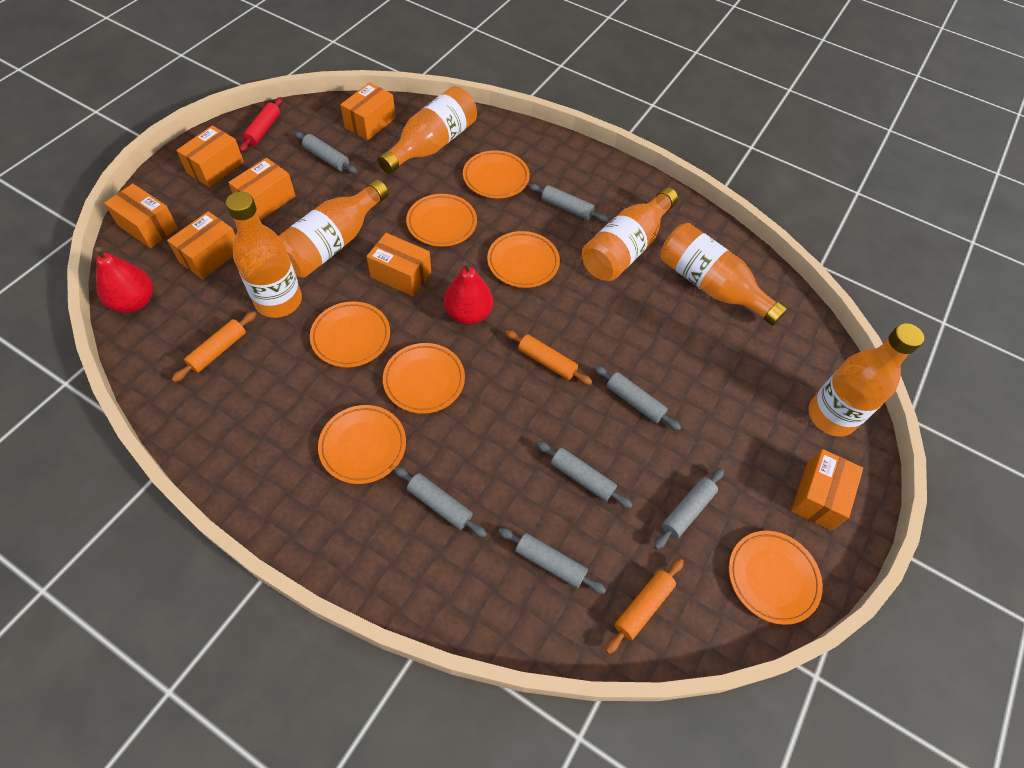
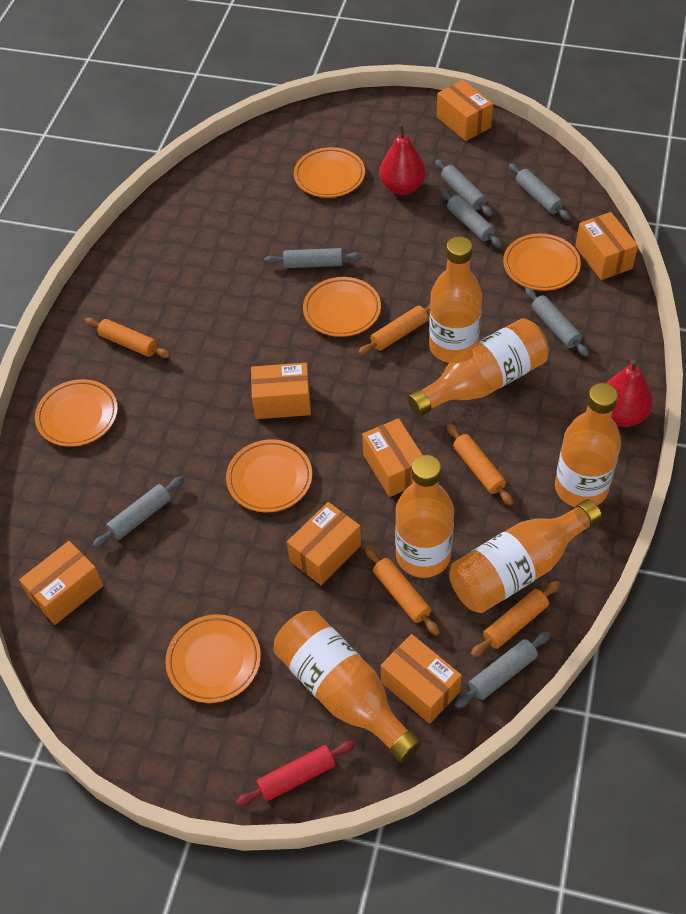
orange plate: [310,301,390,367] [318,405,406,484] [383,343,465,414] [406,194,477,247] [463,150,530,199] [487,231,560,288] [729,531,823,625] = 7 -> [35,379,118,447] [165,614,261,703] [226,439,312,512] [294,147,365,198] [303,277,381,337] [503,233,581,291] = 6
orange rolling pin: [172,311,257,382] [505,330,592,385] [605,558,684,654] = 3 -> [85,318,171,358] [358,304,430,355] [365,546,440,636] [447,424,513,505] [471,581,561,658] = 5

